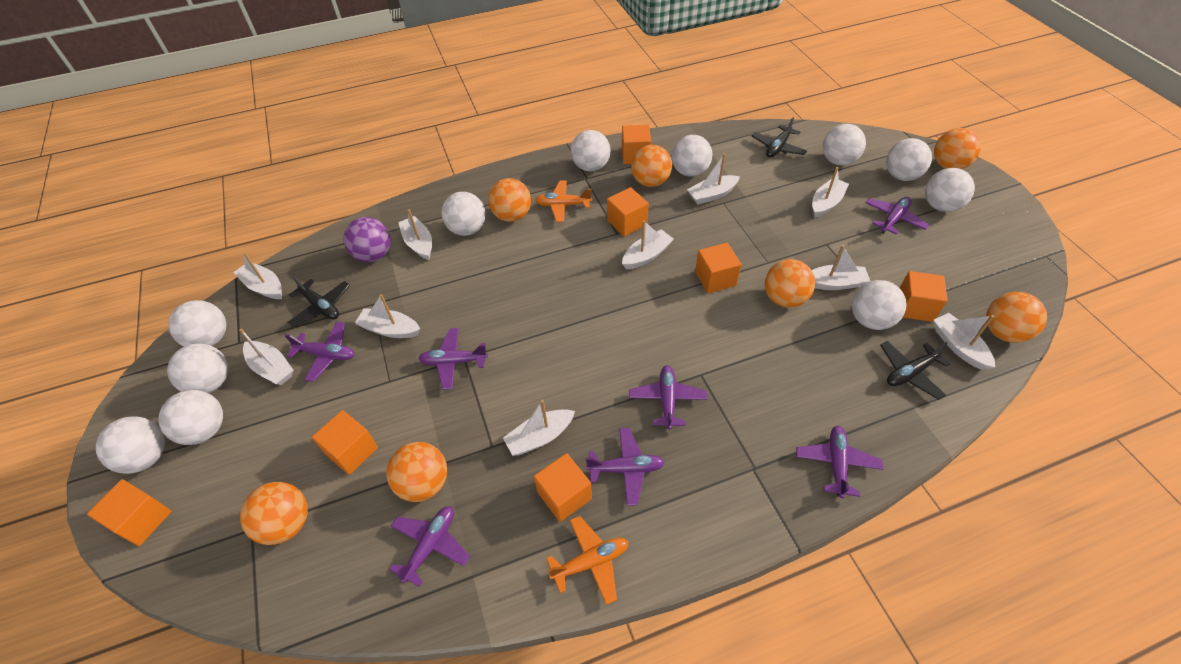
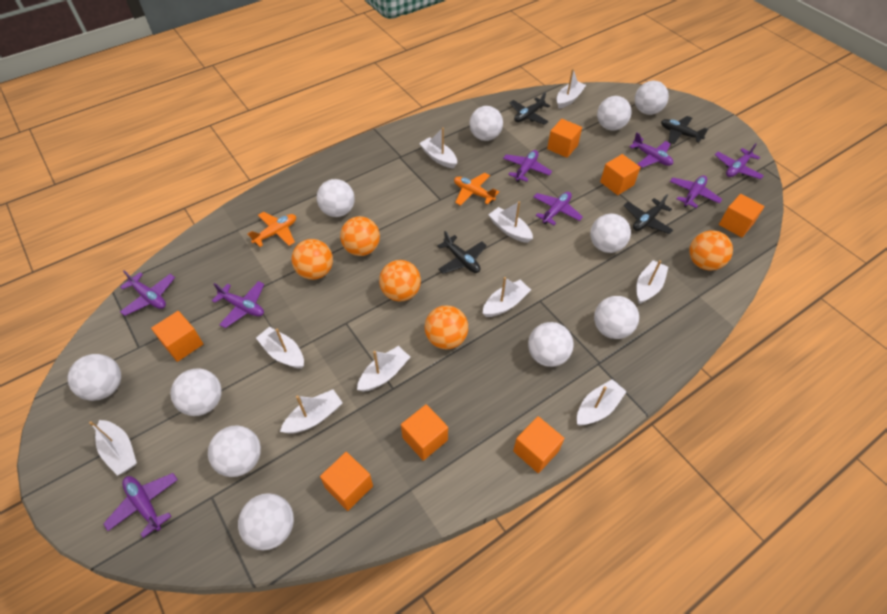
black plane: [288,276,350,327] [752,117,807,158] [880,341,950,400] = 3 -> [437,231,487,274] [510,92,550,125] [624,194,673,234] [661,116,708,144] = 4
orange ball: [240,482,308,545] [387,442,447,502] [488,178,531,222] [631,145,672,187] [765,259,815,308] [934,128,981,169] [986,292,1047,343] = 7 -> [292,239,333,280] [340,216,380,256] [379,260,421,302] [425,306,468,349] [689,230,733,271] = 5
purple ball: [343,217,391,262] = 1 -> none = 0
purple plane: [285,322,354,382] [389,506,470,587] [418,328,488,390] [586,428,665,506] [629,365,707,430] [796,426,883,498] [865,197,929,235] = 7 -> [103,473,178,538] [120,270,175,316] [212,281,264,328] [503,150,552,182] [534,192,583,225] [630,132,673,168] [670,175,722,208] [715,143,764,179] = 8

